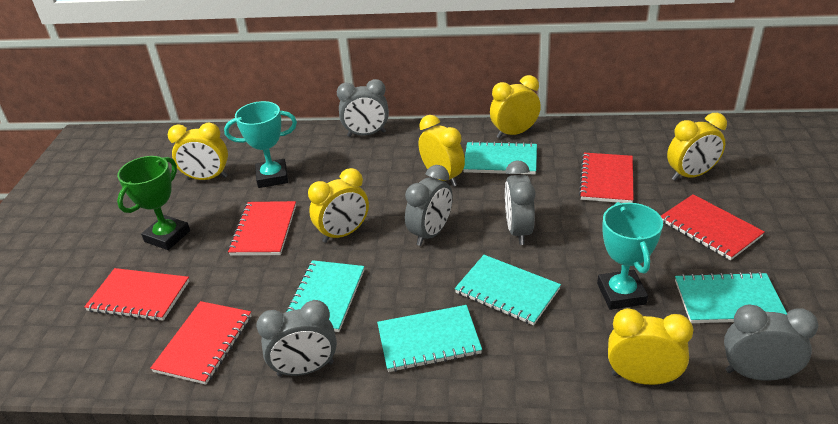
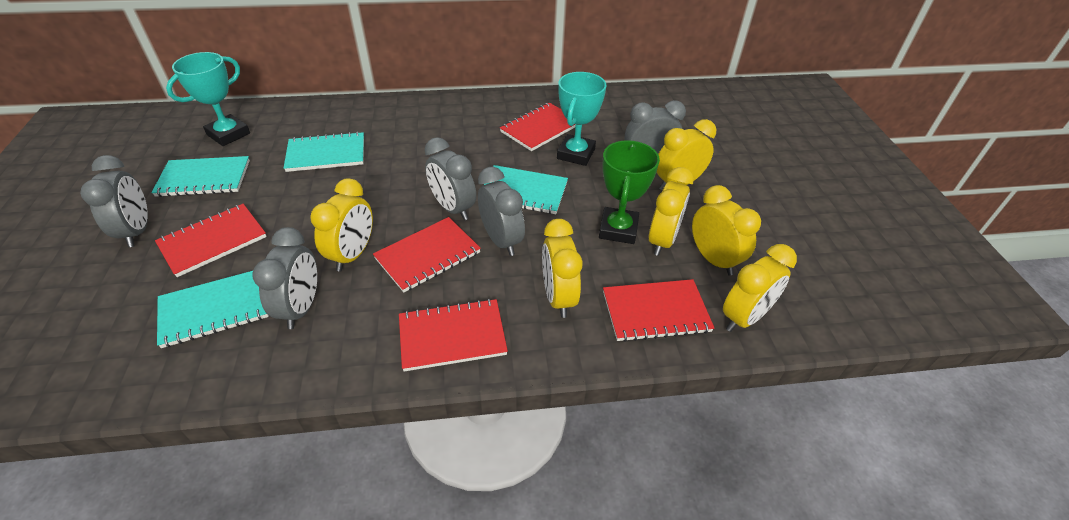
turquoise notebook: [286,260,364,332] [377,305,482,372] [455,255,561,325] [463,141,537,174] [675,272,787,323] = 5 -> [151,156,250,197] [157,271,269,348] [284,132,364,172] [484,165,568,214] = 4

